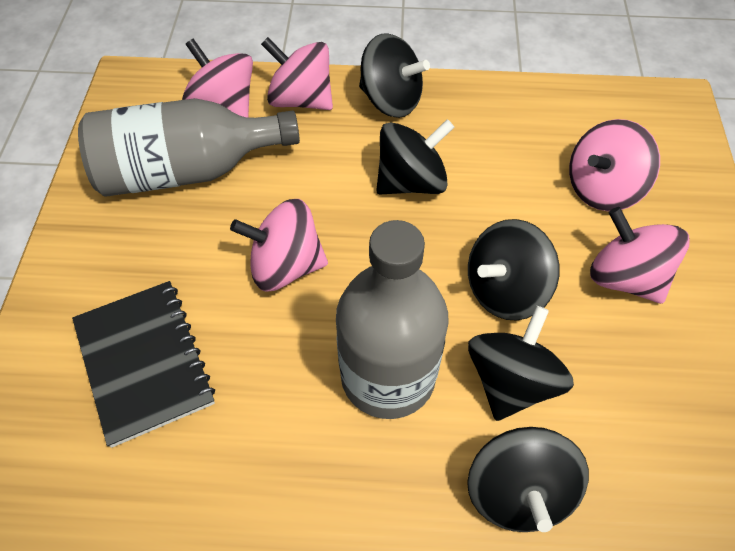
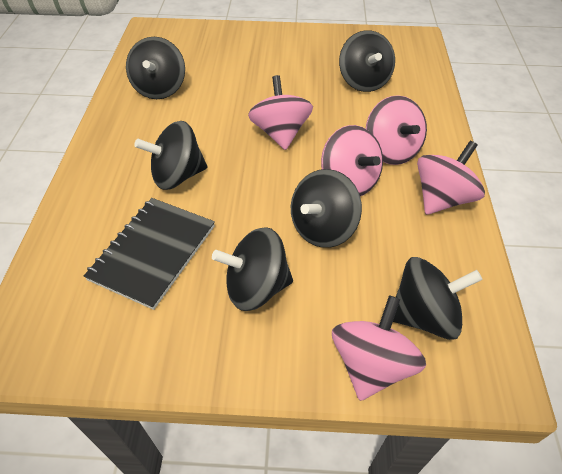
black spinning top: [359,33,430,118] [376,119,454,194] [467,427,589,532] [468,219,560,321] [468,306,574,421] = 5 -> [126,37,185,99] [134,121,207,190] [212,227,293,311] [291,169,362,248] [339,30,395,92] [393,257,483,340] = 6
grey bottle: [78,98,300,197] [336,220,449,419] = 2 -> none = 0

